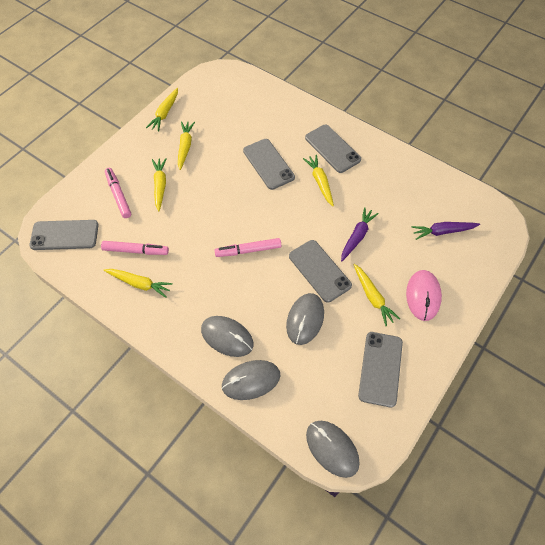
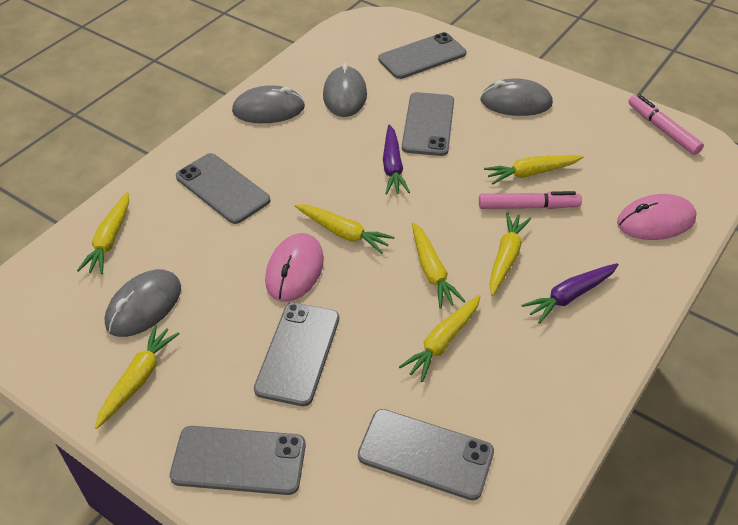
grey phone: [29,220,99,250] [243,139,295,190] [289,240,352,303] [305,125,361,173] [358,332,403,408] = 5 -> [170,426,306,495] [176,153,270,224] [254,303,339,406] [358,409,494,500] [378,32,466,79] [402,92,454,156] = 6
pink marker: [101,241,169,255] [105,168,131,218] [214,238,281,257] = 3 -> [479,191,582,209] [628,94,704,155] = 2
pink mouse: [406,270,442,321] = 1 -> [265,233,324,302] [617,194,697,240] = 2
yellow carrot: [104,269,173,298] [146,88,178,131] [152,158,167,211] [178,121,195,170] [303,155,334,206] [353,264,400,326] = 6 -> [77,192,129,274] [95,324,180,429] [294,204,394,254] [399,295,481,382] [412,222,465,309] [484,155,584,184] [489,212,531,296] = 7

